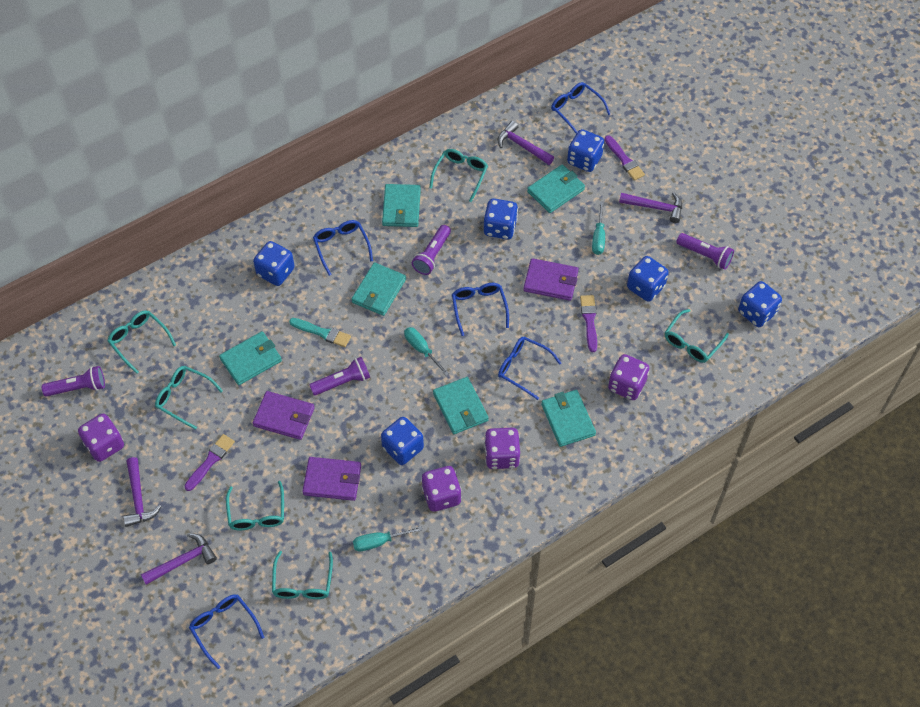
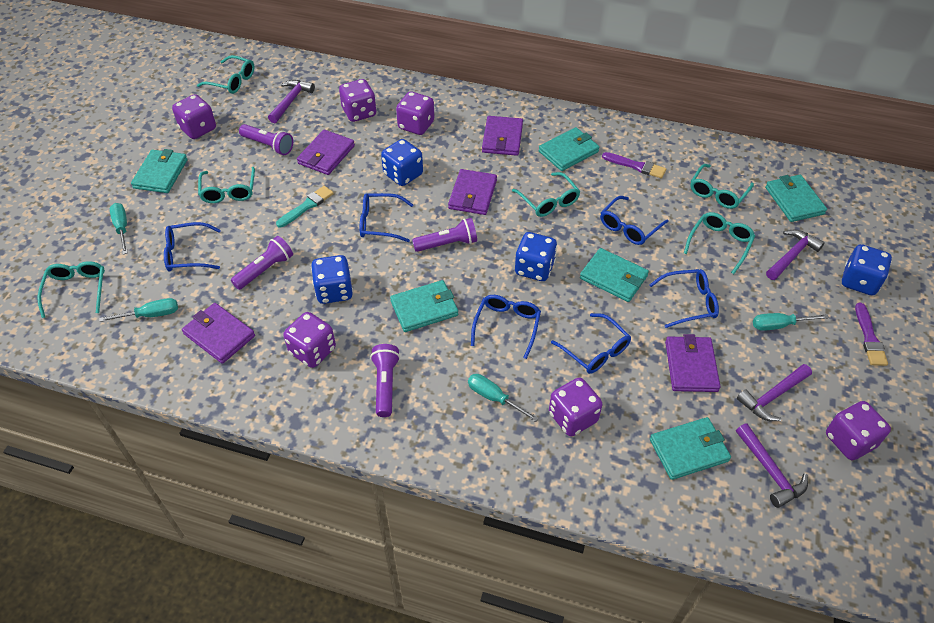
blue dice: [253,241,294,286] [381,417,424,465] [484,199,518,239] [567,129,604,172] [627,256,669,302] [738,281,782,327] = 6 -> [311,255,353,304] [381,139,423,186] [515,232,557,281] [842,244,892,295] = 4
blue glasses: [189,594,264,669] [313,220,373,276] [452,283,509,336] [498,337,561,400] [551,82,610,133] = 5 -> [164,222,221,272] [360,193,413,242] [471,295,541,359] [551,313,631,374] [600,196,669,245] [649,269,719,328] = 6
purple brush: [185,434,235,491] [580,295,597,352] [605,135,645,181] = 3 -> [602,152,666,179] [855,303,888,366] = 2
purple dice: [78,414,124,462] [422,466,461,512] [484,428,520,469] [608,354,649,400] = 4 -> [172,94,216,139] [283,312,336,368] [339,79,377,122] [396,91,435,135] [549,378,602,437] [826,401,891,460] = 6
purple wallet: [253,391,315,440] [302,457,361,501] [523,258,579,301] = 3 -> [182,303,255,364] [297,130,355,175] [448,169,497,215] [482,116,523,156] [665,334,720,392] = 5
turquoise screwdriver: [353,526,423,552] [404,327,449,376] [592,201,605,255] = 3 -> [99,298,178,322] [110,203,128,254] [468,374,539,422] [753,313,829,331] = 4

